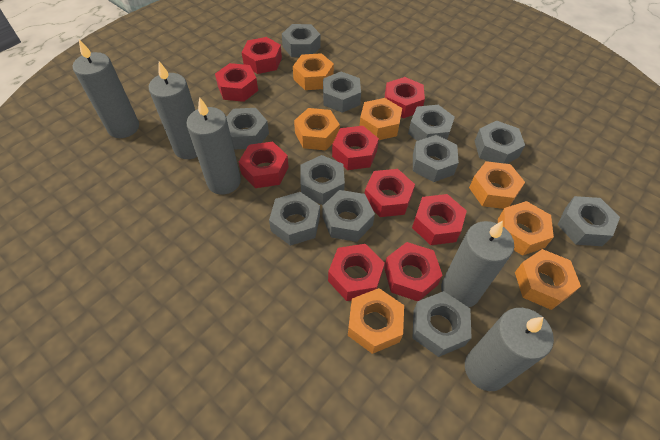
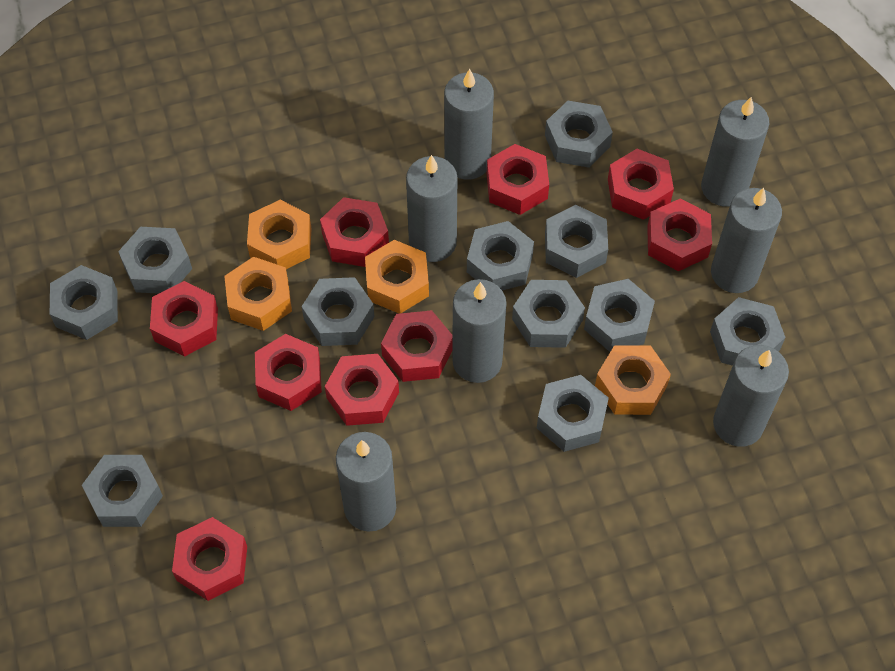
grey candle: [73,40,139,138] [149,61,197,159] [186,97,241,195] [441,221,514,307] [465,308,554,391] = 5 -> [336,432,396,532] [406,155,457,262] [444,69,494,180] [452,279,507,383] [701,97,769,207] [711,188,782,293] [713,345,789,447] = 7
orange nut: [293,53,334,90] [294,108,340,150] [348,288,404,354] [360,98,402,140] [469,161,525,209] [498,201,554,256] [515,249,581,310] = 7 -> [224,257,292,331] [247,200,312,269] [365,240,429,314] [595,345,671,415] = 4

